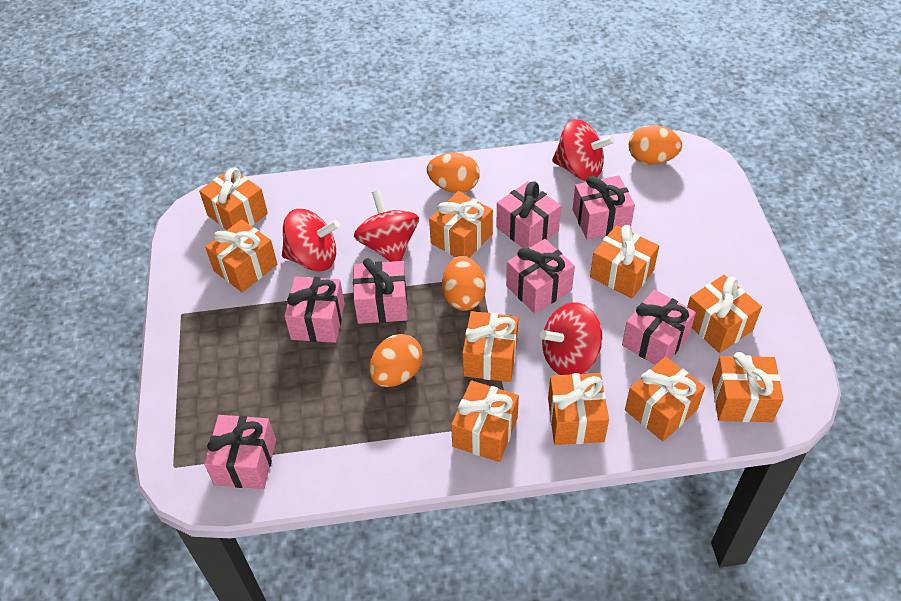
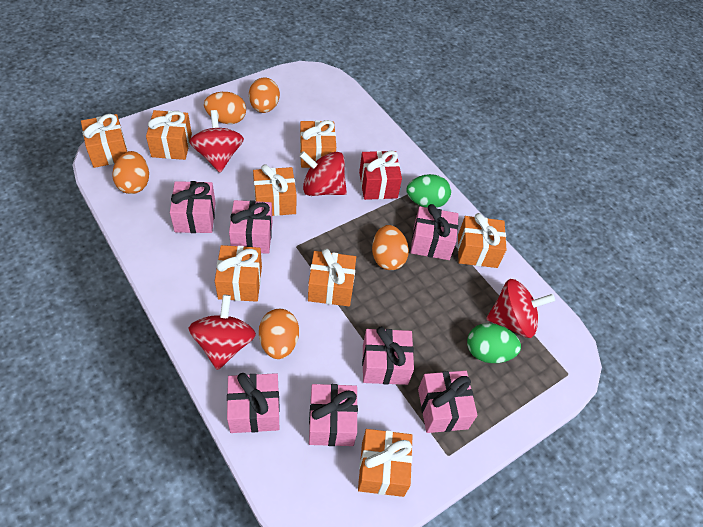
green egg: none = 0 -> [406,174,451,208] [467,323,521,363] = 2
orange egg: [369,334,423,387] [427,153,480,193] [442,256,486,311] [629,125,682,165] = 4 -> [112,151,149,194] [204,92,246,124] [249,77,280,113] [259,309,299,359] [372,225,409,270] = 5
orange gift: [199,167,268,230] [205,219,277,292] [429,191,493,258] [451,381,519,462] [462,311,518,382] [548,373,609,445] [590,225,659,298] [625,356,705,441] [687,275,762,353] [712,352,784,422] = 10 -> [81,114,127,168] [146,110,192,160] [215,245,262,302] [253,164,297,216] [300,120,336,168] [308,249,356,306] [358,429,413,497] [458,213,506,268] = 8
red gift: none = 0 -> [359,150,402,200] = 1

